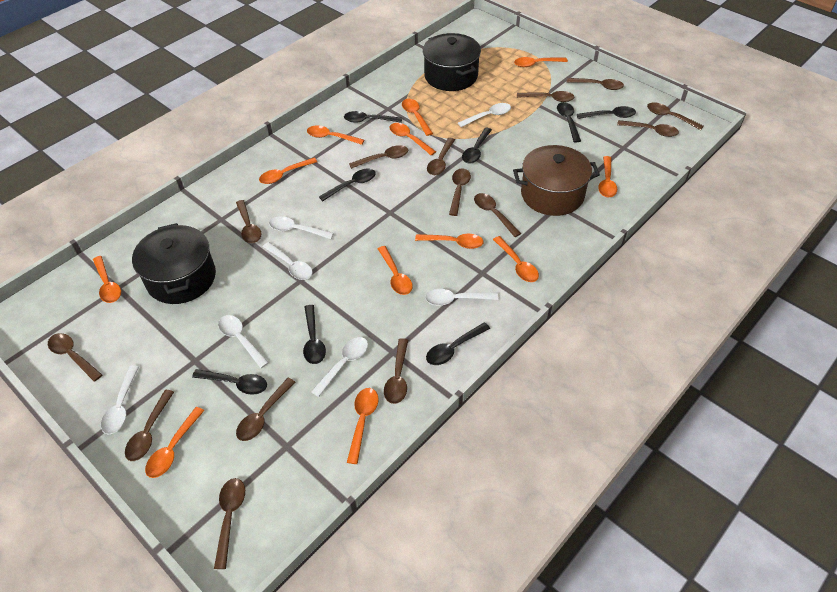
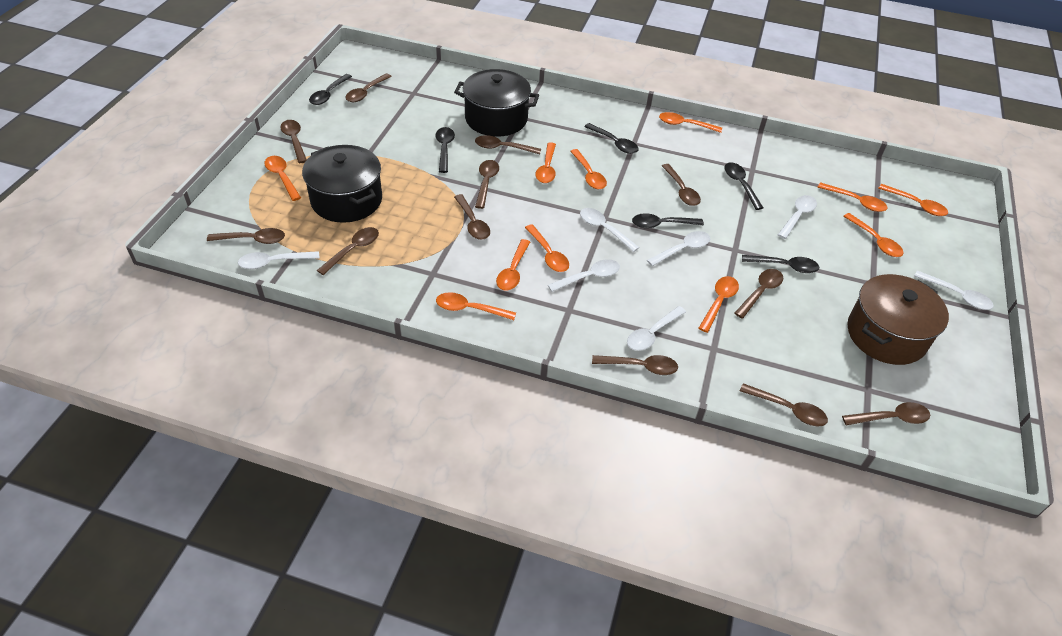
black spoon: [192,369,267,395] [303,305,326,364] [319,168,376,201] [344,111,402,123] [426,322,490,365] [462,128,492,164] [557,102,581,142] [577,106,636,119] = 8 -> [309,74,352,105] [435,127,455,173] [584,123,639,154] [632,213,704,229] [724,162,763,210] [742,255,819,273] = 6
brown spoon: [48,333,102,382] [125,390,174,461] [214,478,245,569] [236,200,261,243] [236,378,295,441] [349,145,408,169] [384,338,408,404] [427,138,455,175] [449,169,471,216] [474,193,521,237] [517,91,574,102] [567,78,624,90] [617,120,679,137] [647,103,704,130] = 14 -> [207,228,285,244] [280,120,307,163] [317,227,379,275] [345,73,392,102] [454,194,490,240] [475,135,541,154] [475,160,499,209] [592,355,678,375] [662,164,701,206] [734,269,783,318] [740,383,828,427] [842,402,930,425] = 12
orange spoon: [93,256,121,303] [145,407,204,478] [259,158,317,184] [307,125,364,145] [347,388,379,464] [378,246,413,295] [389,123,436,156] [402,99,433,136] [415,234,484,249] [493,236,539,282] [514,57,568,67] [598,156,617,197] = 12 -> [265,156,301,201] [436,292,516,320] [496,239,530,291] [525,224,569,272] [535,142,556,183] [570,149,607,189] [659,112,722,133] [699,276,739,333] [817,182,887,212] [843,213,904,257] [878,184,948,216] = 11

